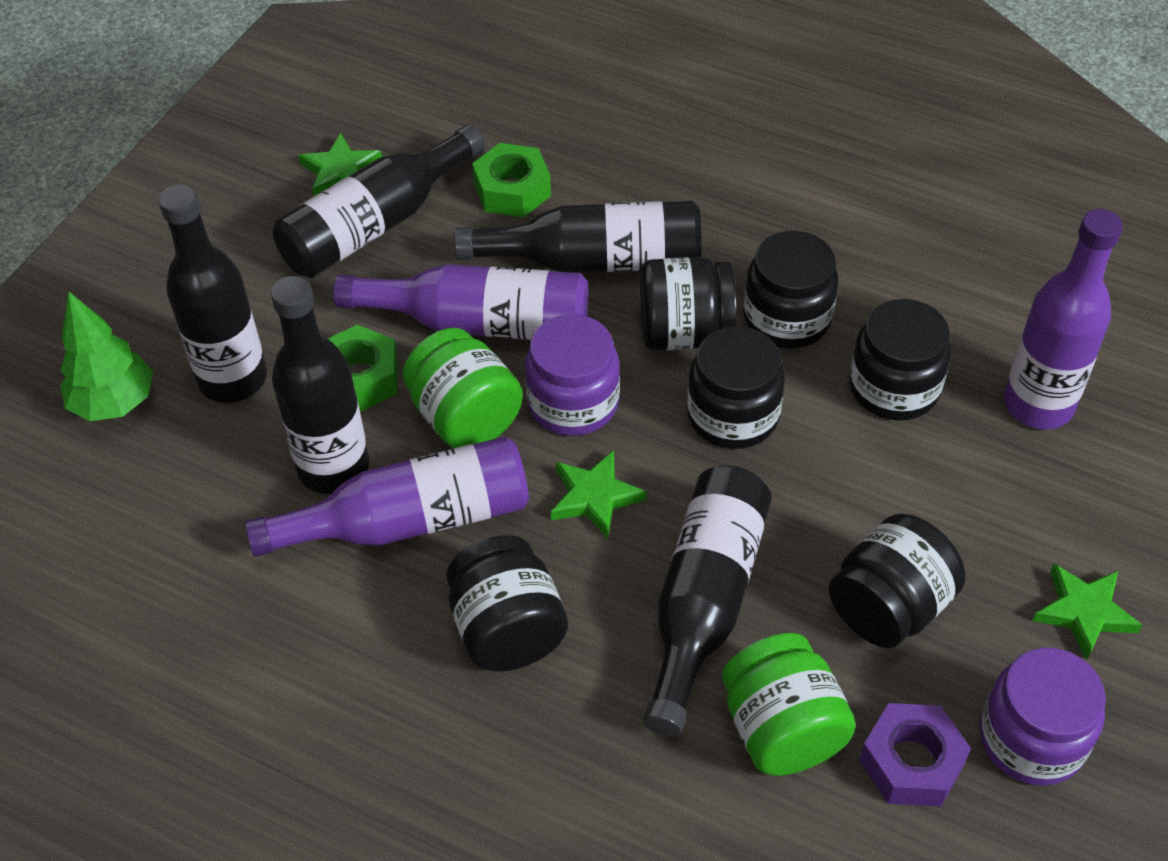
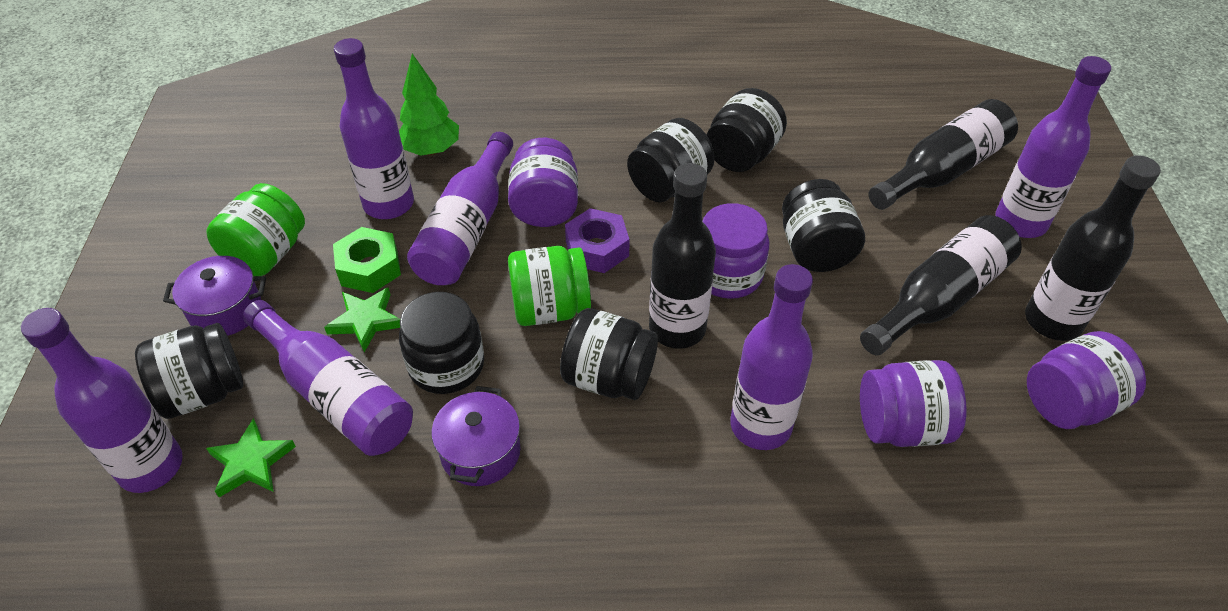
black bottle: [159,184,267,403] [271,276,369,494] [273,124,485,278] [454,201,702,273] [643,465,772,737] = 5 -> [649,163,716,349] [860,215,1022,355] [869,99,1018,210] [1025,155,1161,341] = 4
green nut: [328,325,398,412] [472,143,551,217] = 2 -> [333,227,401,293] = 1
green star: [298,133,382,197] [551,450,647,539] [1032,564,1143,660] = 3 -> [206,418,296,497] [324,287,400,352] = 2
purple bottle: [245,437,529,557] [333,264,588,340] [1004,209,1123,429] = 3 -> [21,308,183,493] [243,300,413,456] [334,38,414,219] [407,132,513,285] [730,264,813,450] [995,56,1111,238] = 6
purple jar: [525,314,620,436] [980,647,1106,786] = 2 -> [508,138,578,227] [703,203,769,299] [860,360,967,447] [1027,331,1146,429] = 4
purple pot: none = 0 -> [163,256,266,336] [431,386,521,486] = 2

